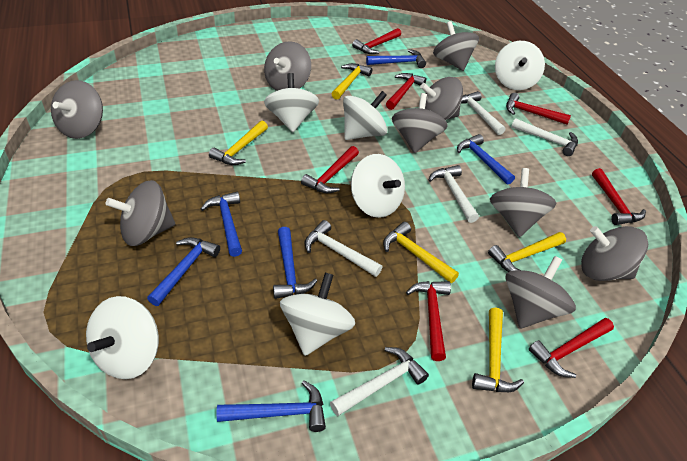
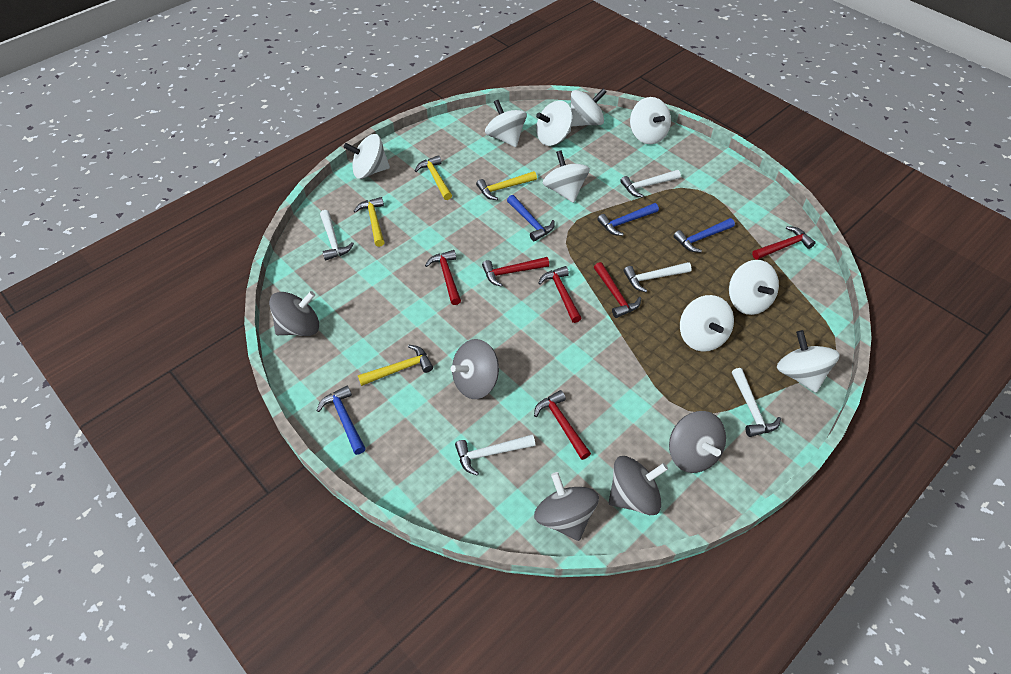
blue hammer: [147,237,220,306] [201,192,242,257] [217,381,326,432] [273,227,317,299] [366,49,426,68] [457,134,515,184] = 6 -> [317,386,366,455] [507,195,554,241] [597,203,659,236] [673,218,735,253] = 4
grey spinning top: [51,80,103,139] [105,180,175,246] [264,41,311,91] [392,93,448,153] [420,77,463,120] [433,21,479,71] [490,168,556,237] [505,256,576,328] [581,226,648,281] = 9 -> [269,291,319,336] [451,339,499,399] [534,472,599,541] [609,456,668,515] [669,411,726,473] = 5
red hammer: [301,146,359,193] [352,28,401,54] [386,73,426,110] [406,281,451,361] [506,93,571,125] [529,318,614,378] [592,168,646,225] = 7 -> [425,250,461,305] [482,257,549,287] [534,390,591,460] [538,266,581,323] [594,262,641,318] [752,226,815,260] = 6
white spinning top: [86,296,159,379] [264,73,319,132] [280,272,355,356] [343,91,387,140] [351,154,405,218] [495,41,545,90] = 6 -> [344,134,390,179] [485,100,527,147] [536,100,573,146] [543,150,590,203] [571,88,606,127] [630,97,671,144] [680,295,734,352] [729,260,779,315] [777,330,840,393] = 9
yellow hammer: [209,121,268,165] [332,63,372,100] [383,222,459,283] [472,308,524,392] [488,232,566,272] = 5 -> [354,197,385,247] [358,345,433,386] [415,155,452,200] [476,171,537,200] = 4

